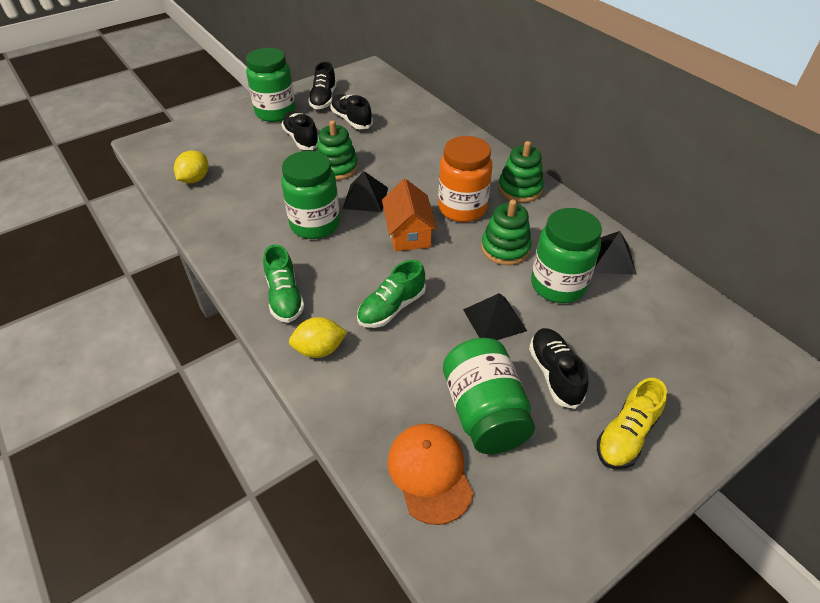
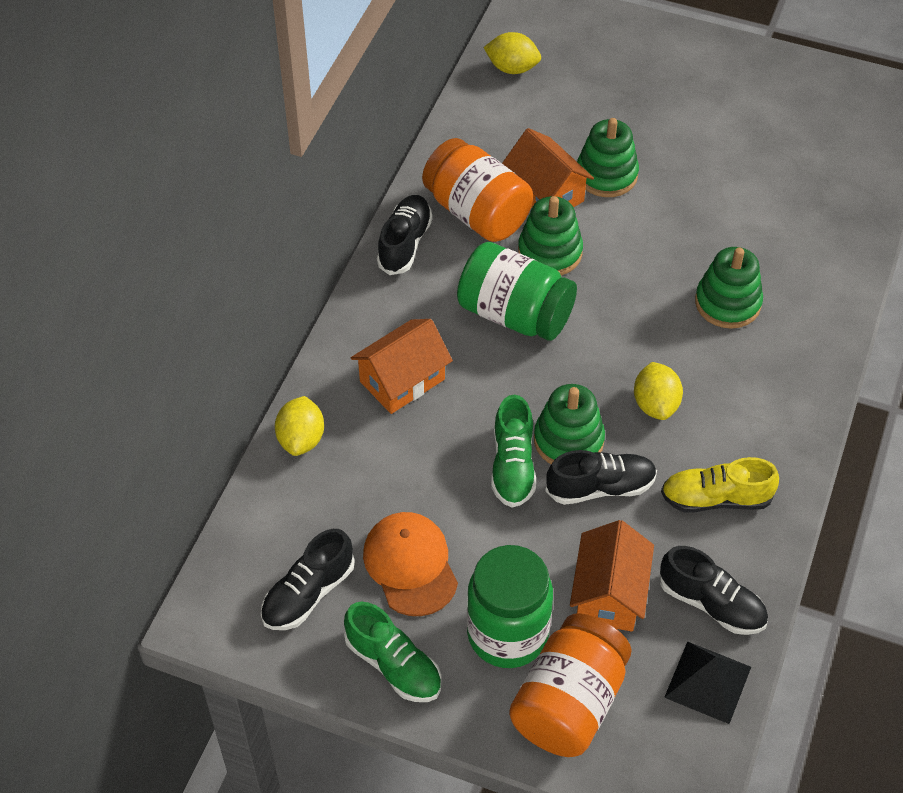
black pyramid: [343,171,388,212] [463,293,527,340] [593,231,637,275] = 3 -> [664,641,751,724] = 1
green jar: [246,48,296,122] [281,151,340,239] [443,338,535,454] [531,208,602,303] = 4 -> [457,242,577,341] [467,545,553,668] = 2
green stacking toy: [316,120,358,180] [481,200,532,265] [498,141,544,203] = 3 -> [518,196,583,275] [534,384,605,464] [577,118,639,197] [695,247,763,329] = 4
orange house: [382,179,437,251] = 1 -> [351,319,453,414] [502,128,594,207] [570,520,654,631] = 3
orange jar: [438,136,492,222] = 1 -> [422,138,533,242] [509,613,632,757] = 2
yellow lemon: [174,150,208,183] [289,317,347,358] = 2 -> [275,396,324,456] [483,32,541,74] [634,362,683,420] = 3

